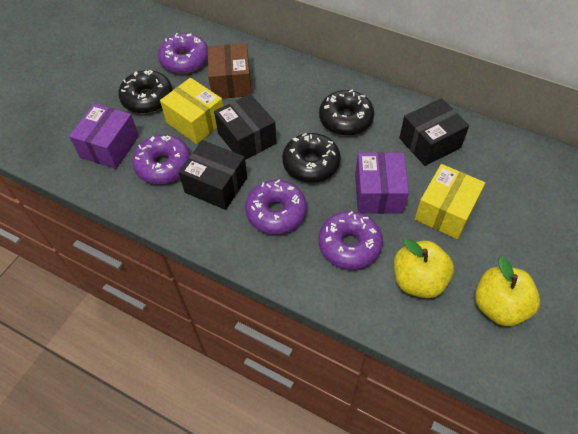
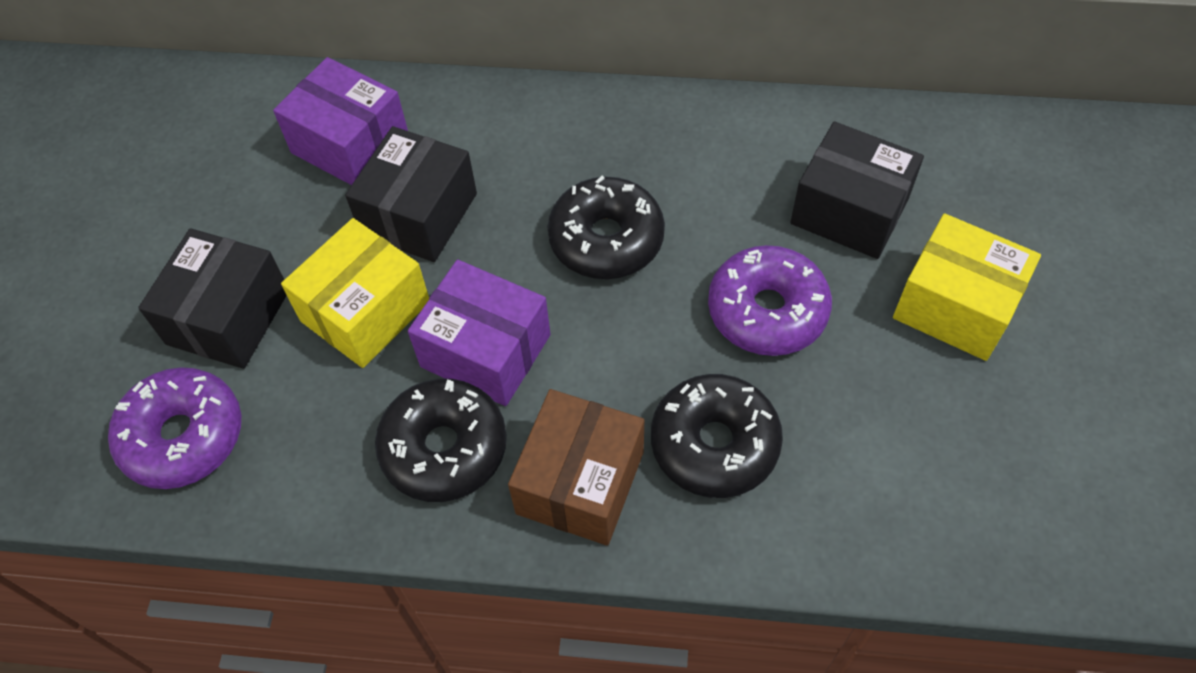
purple donut: [132,135,191,184] [158,33,208,74] [245,180,307,235] [319,211,383,270] = 4 -> [108,367,241,489] [708,245,832,356] = 2
yellow apple: [394,238,454,298] [475,256,540,326] = 2 -> none = 0

